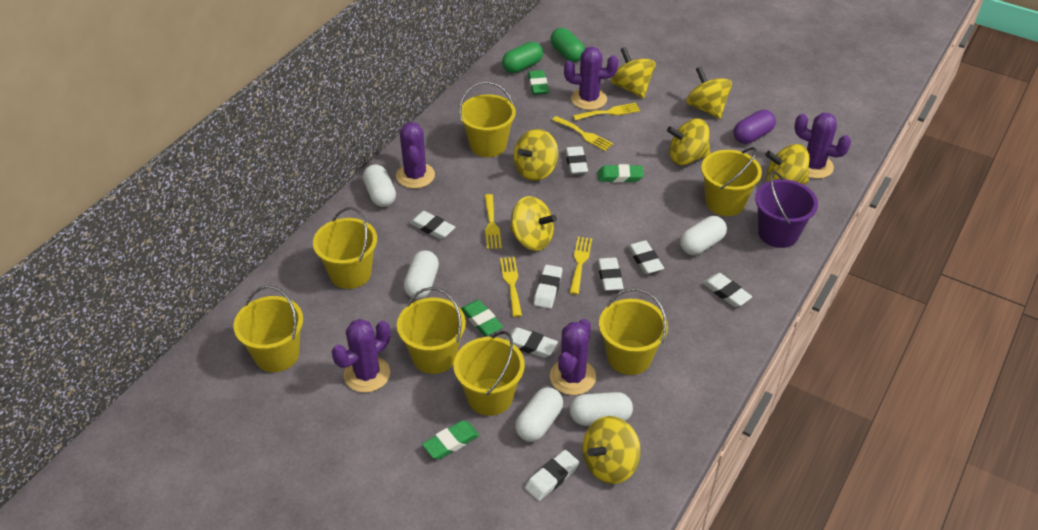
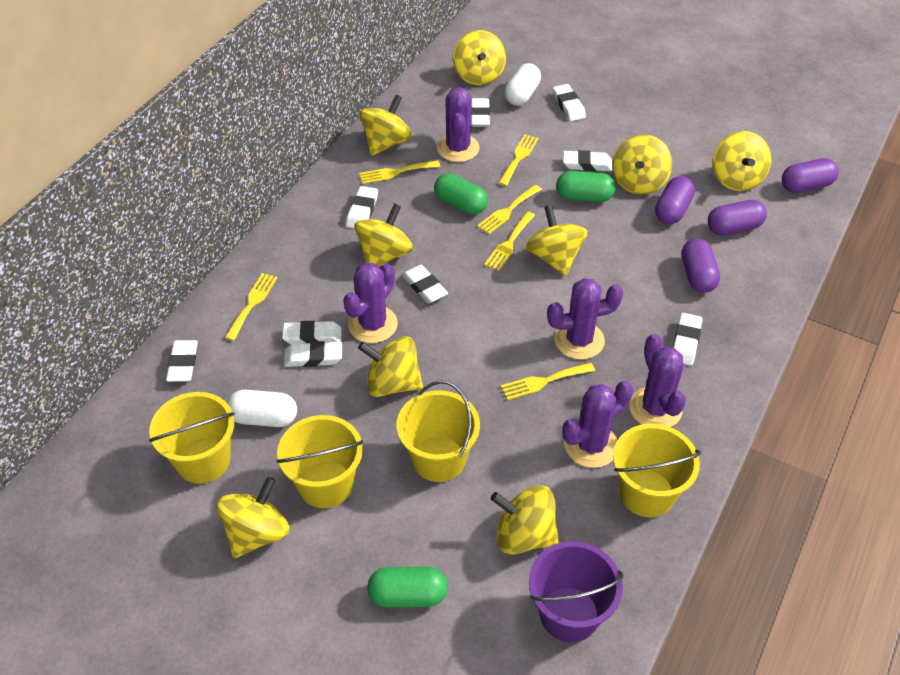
green capsule: [502,42,543,73] [551,28,585,62] = 2 -> [367,567,448,607] [434,173,488,215] [556,171,616,202] = 3
green eraser: [422,420,479,459] [461,300,503,336] [528,70,549,95] [598,164,644,183] = 4 -> none = 0
purple capsule: [734,110,776,144] = 1 -> [655,176,695,224] [681,238,720,293] [708,200,767,235] [782,158,839,193] = 4
white capsule: [363,164,396,207] [404,250,439,299] [515,387,563,442] [569,392,633,426] [680,216,727,255] = 5 -> [227,390,297,427] [505,63,541,106] = 2
white eraser: [409,211,455,239] [505,327,558,358] [525,450,579,501] [534,265,563,309] [565,146,588,174] [597,257,624,291] [628,240,664,274] [703,273,752,307] = 8 -> [166,340,198,382] [282,321,342,344] [284,341,342,367] [346,186,378,229] [402,265,448,303] [471,98,490,127] [553,84,586,121] [563,150,612,171] [673,313,702,366] = 9
yellow bucket: [233,285,303,372] [313,207,377,289] [397,287,466,374] [454,331,525,416] [459,81,516,157] [599,288,668,375] [701,147,762,216] = 7 -> [149,392,235,484] [276,415,363,508] [397,380,480,482] [613,424,701,517] = 4
yellow fork: [484,194,502,249] [500,257,522,317] [552,116,613,151] [569,237,592,295] [573,103,640,120] = 5 -> [225,273,277,341] [359,161,440,184] [477,185,542,234] [484,212,535,271] [499,134,539,186] [501,363,595,400] = 6
yellow spinning top: [510,196,557,251] [513,129,559,181] [582,416,641,484] [611,47,656,99] [667,119,711,165] [686,67,732,119] [765,144,810,184] = 7 -> [217,476,290,558] [354,203,413,267] [358,336,423,397] [359,95,412,156] [453,30,506,85] [491,485,559,555] [526,205,587,276] [612,134,672,195] [712,131,771,191] = 9

